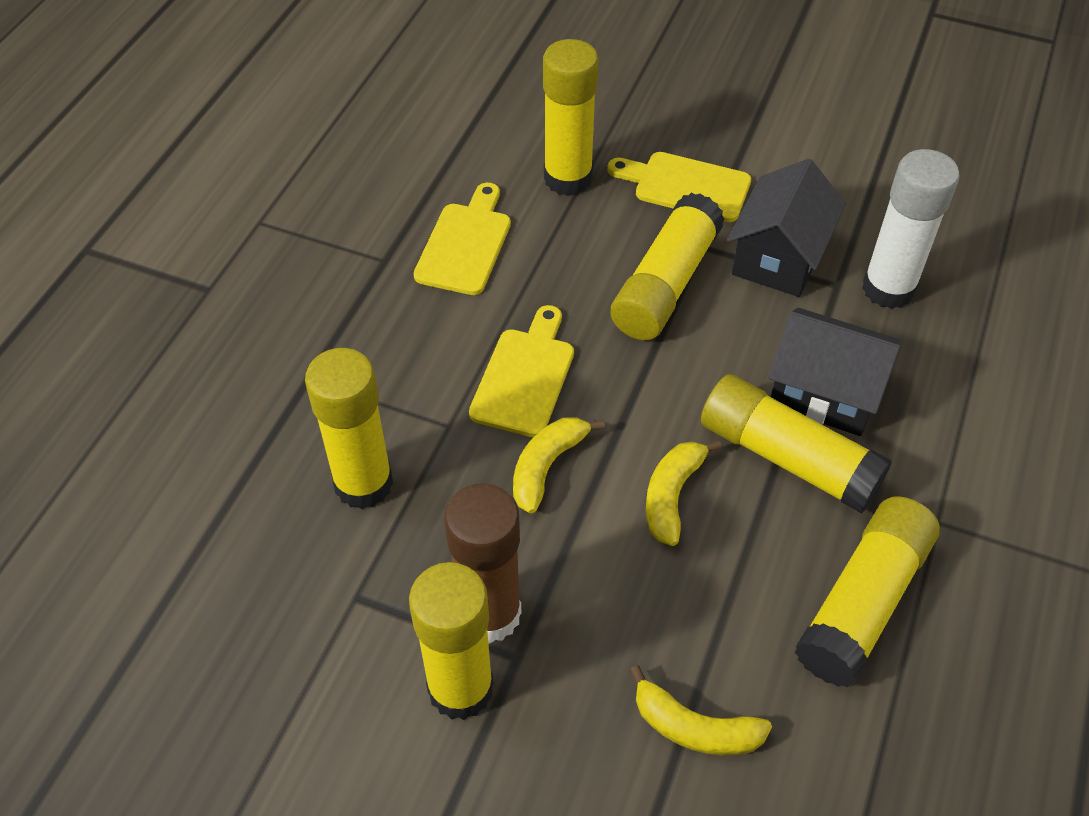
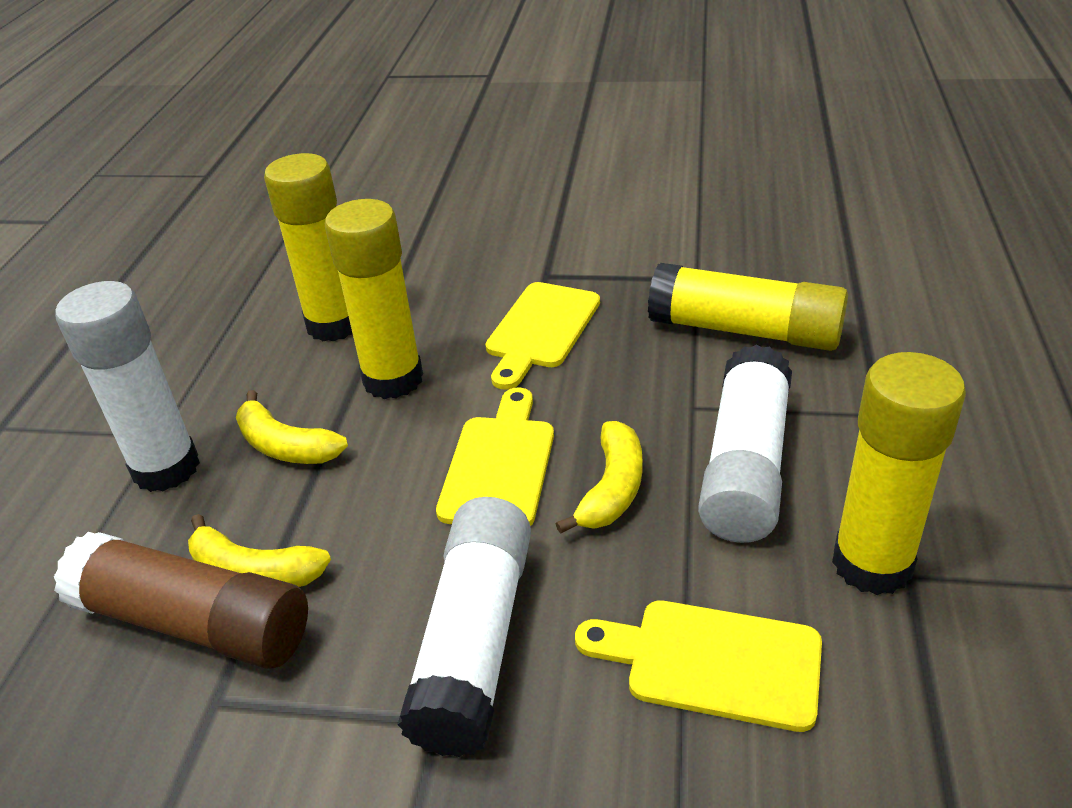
black house: [727,159,846,297] [768,308,901,436] = 2 -> none = 0
white glue stick: [862,149,960,309] = 1 -> [55,281,200,492] [397,497,531,757] [698,344,792,543] = 3
yellow glue stick: [305,348,393,509] [409,562,494,720] [543,39,599,196] [610,193,725,340] [701,374,892,513] [795,496,940,687] = 6 -> [264,153,353,342] [325,199,423,399] [648,263,848,351] [832,352,966,595] = 4

